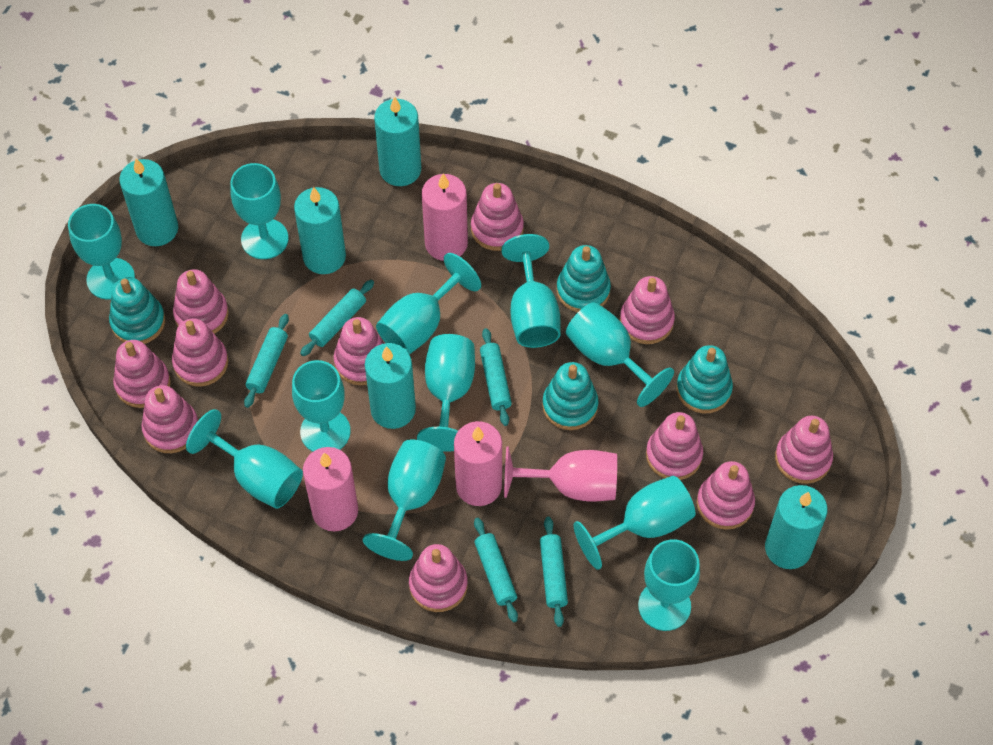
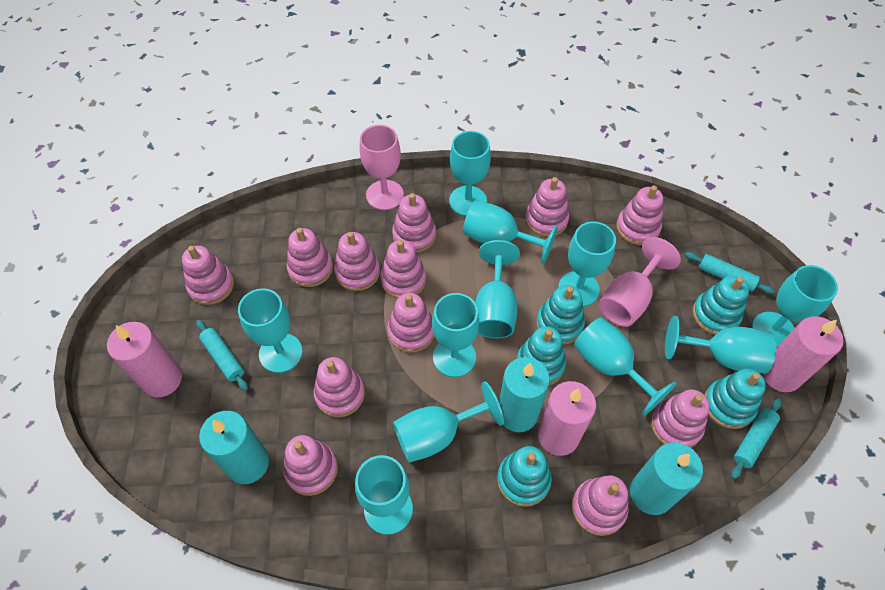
pink goblet: [504,446,617,502] = 1 -> [360,125,404,210] [599,237,681,327] = 2
pink stacking toy: [113,340,171,408] [141,385,198,453] [172,318,228,387] [173,269,229,334] [334,317,385,385] [409,544,468,612] [471,183,524,251] [620,276,675,344] [646,412,703,480] [697,461,755,530] [775,416,833,484] = 11 -> [182,246,234,305] [283,435,338,496] [286,228,333,287] [314,357,365,417] [334,232,380,291] [380,240,426,298] [387,293,434,353] [392,193,436,253] [525,177,569,237] [572,475,629,536] [616,185,663,245] [651,390,710,448] = 12
turquoise candle: [119,159,178,246] [294,187,346,274] [365,343,416,429] [374,96,421,186] [765,485,827,569] = 5 -> [199,411,269,484] [499,357,550,432] [630,442,703,515] = 3
turquoise rolling pin: [244,314,289,408] [300,280,374,356] [474,518,518,622] [480,328,512,426] [540,517,568,627] = 5 -> [196,320,248,391] [685,252,775,294] [731,398,782,479] = 3
turquoise stacking toy: [109,277,165,344] [542,362,598,430] [556,245,611,313] [676,345,733,414] = 4 -> [497,446,552,507] [517,326,566,385] [536,285,585,345] [692,276,749,335] [704,369,766,429] = 5

